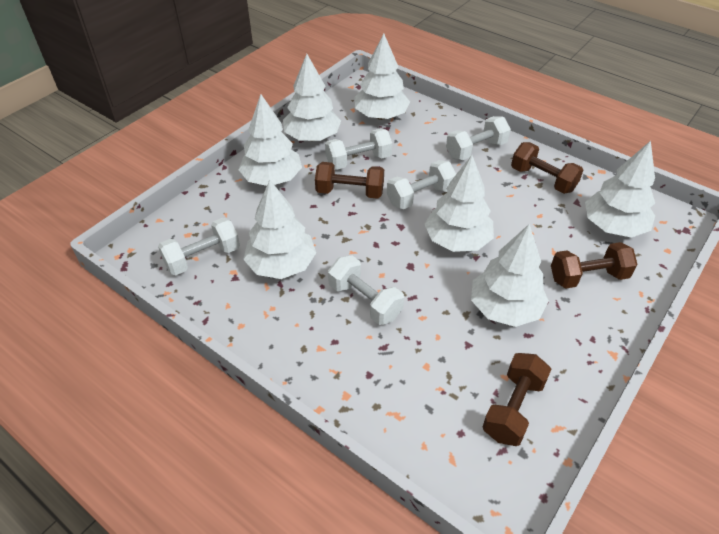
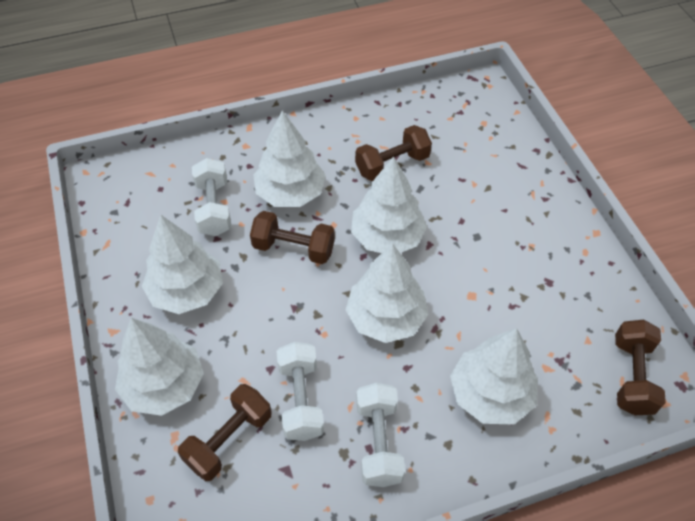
white dumbbell: [158,218,240,275] [325,129,392,170] [328,255,404,325] [387,160,456,209] [446,116,511,160] = 5 -> [192,158,231,236] [277,342,324,441] [356,383,405,487] = 3
white tree: [238,94,302,186] [243,180,316,279] [283,54,341,141] [355,33,410,120] [425,155,494,252] [471,224,549,327] [585,141,655,238] = 7 -> [115,318,204,416] [142,215,223,314] [253,110,326,207] [346,243,428,343] [351,156,427,253] [450,328,538,425] = 6

